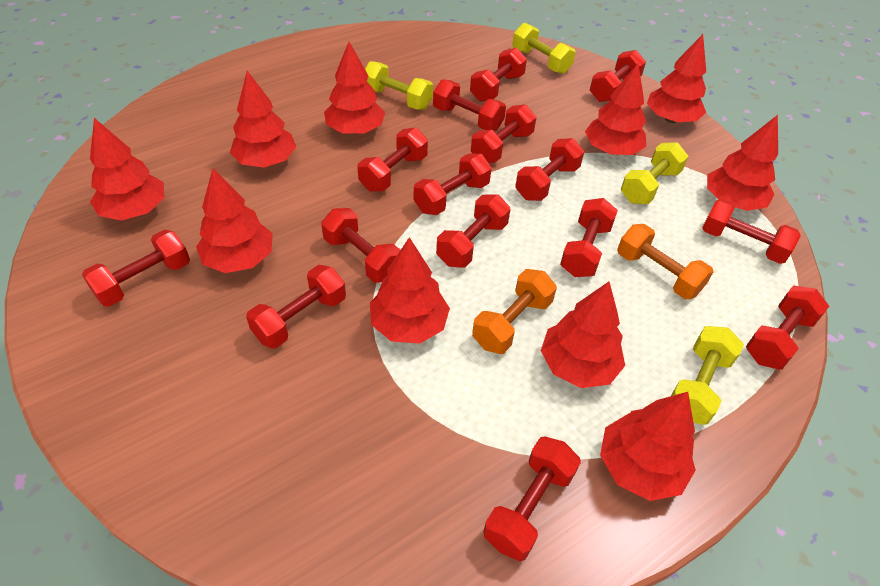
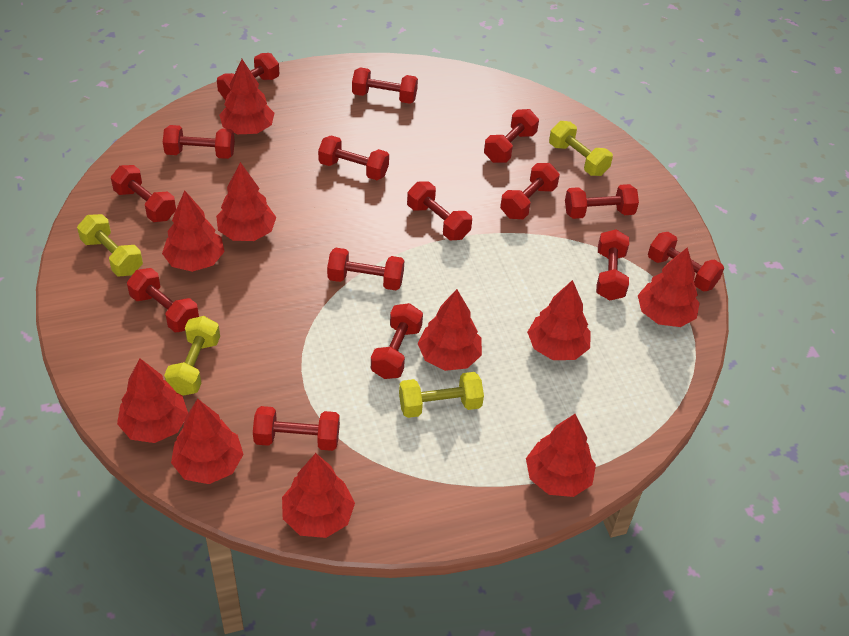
orange dumbbell: [472,269,557,354] [617,224,714,299] = 2 -> none = 0

